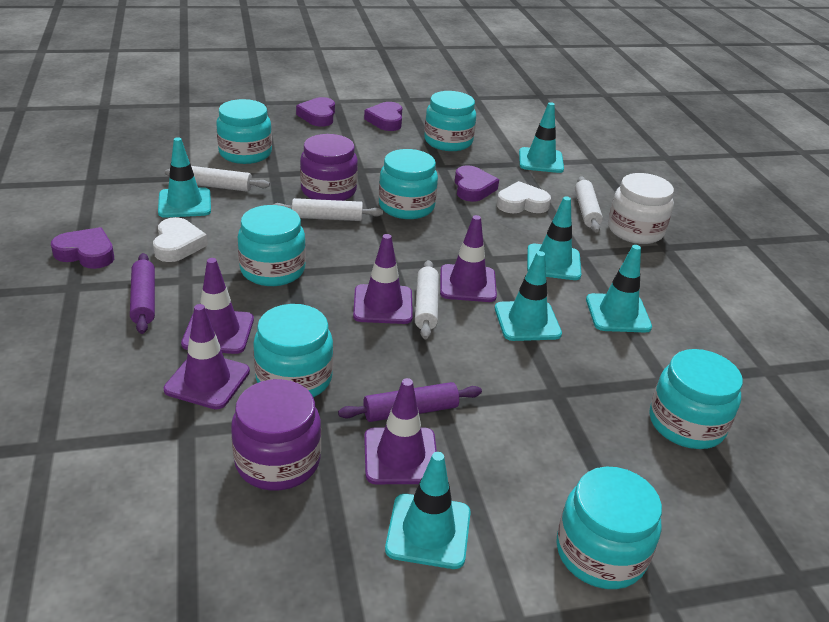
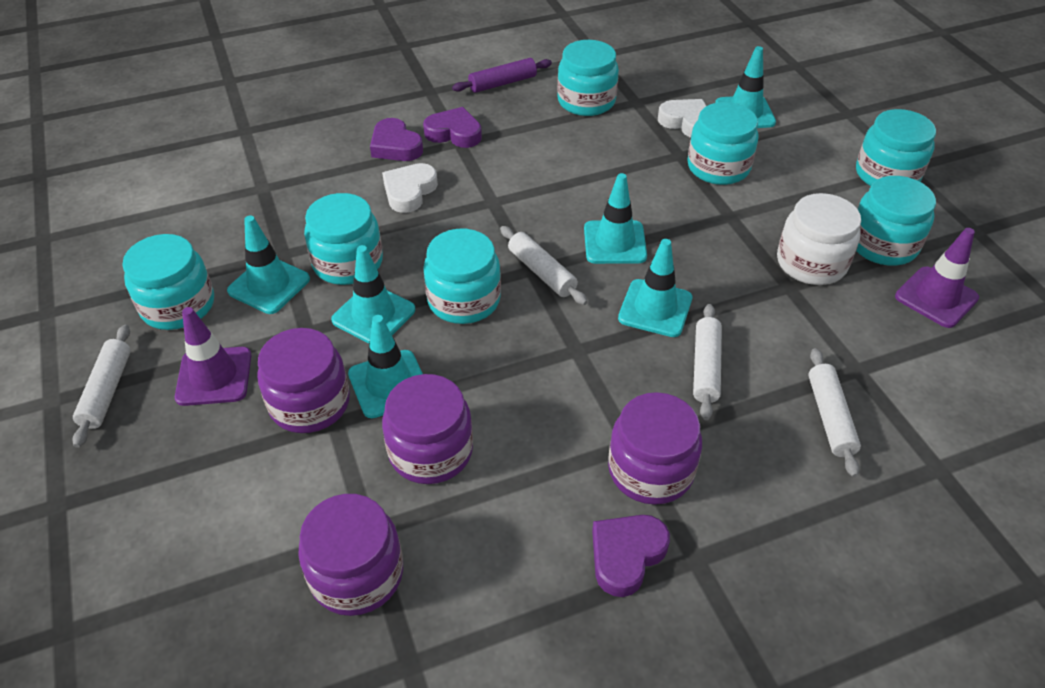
purple heart: [51,227,114,269] [296,97,335,127] [364,102,402,131] [455,165,499,202] = 4 -> [370,118,423,161] [423,107,482,148] [592,515,670,597] = 3
purple jar: [231,379,321,491] [300,134,358,201] = 2 -> [257,328,350,433] [298,494,403,616] [382,374,473,484] [608,392,702,505] = 4
purple rolling pin: [130,253,155,334] [338,382,482,422] = 2 -> [452,58,552,93] = 1
purple traffic cone: [164,304,250,409] [181,258,254,354] [353,234,413,324] [364,378,437,484] [440,215,497,302] = 5 -> [175,307,251,406] [895,228,979,328] = 2

